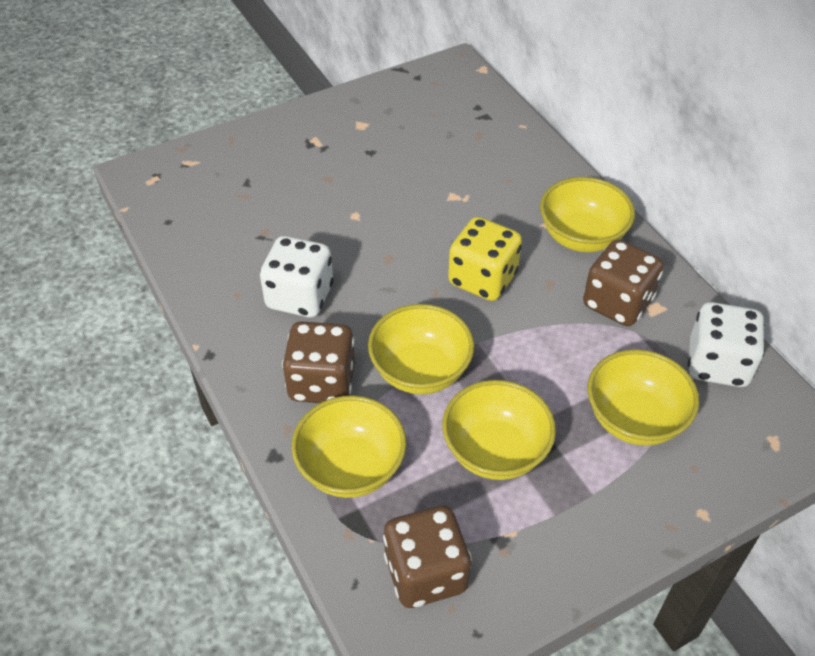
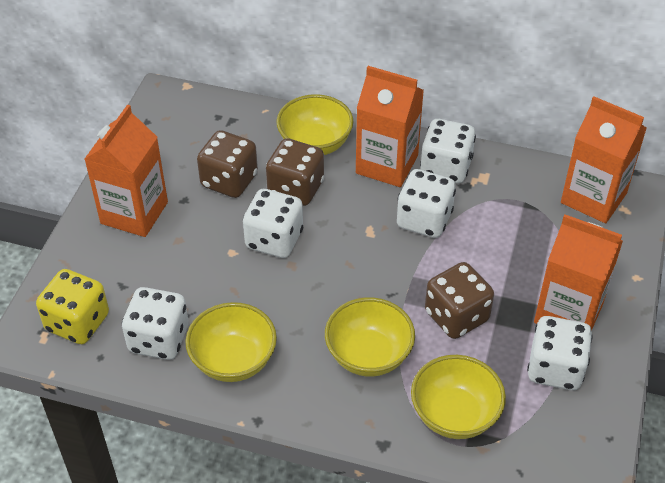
orange carton: none = 0 -> [85,105,168,237] [356,66,424,187] [534,214,623,331] [561,96,647,223] = 4
white dice: [260,236,334,317] [688,302,765,387] = 2 -> [122,287,189,360] [243,189,303,258] [397,169,456,238] [420,119,476,183] [527,316,593,390] = 5
yellow bowl: [291,395,407,498] [368,304,474,395] [442,380,556,480] [540,177,635,252] [588,349,699,446] = 5 -> [185,302,277,382] [276,94,353,155] [325,297,415,377] [411,355,506,439] = 4

